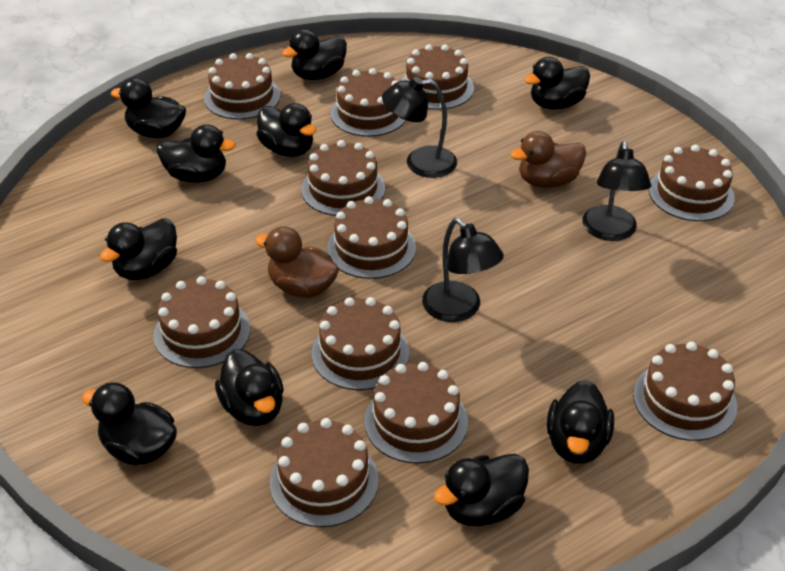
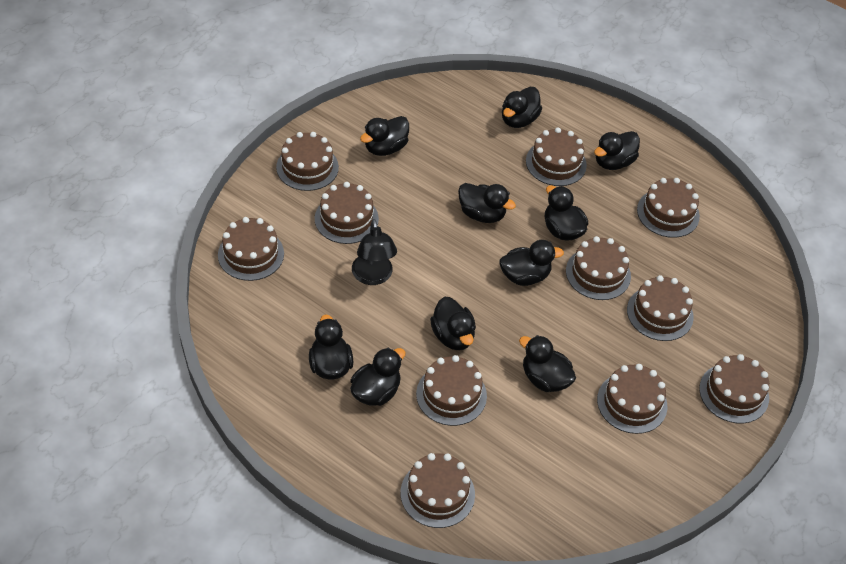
black lamp: [382,77,457,178] [422,218,504,322] [582,141,651,241] = 3 -> [352,219,397,285] = 1
brown duck: [255,226,339,298] [510,131,586,188] = 2 -> none = 0

